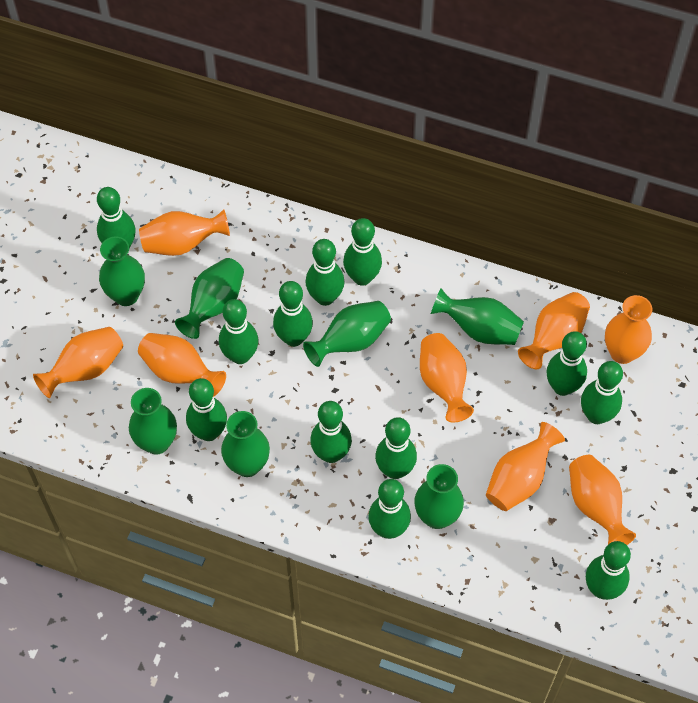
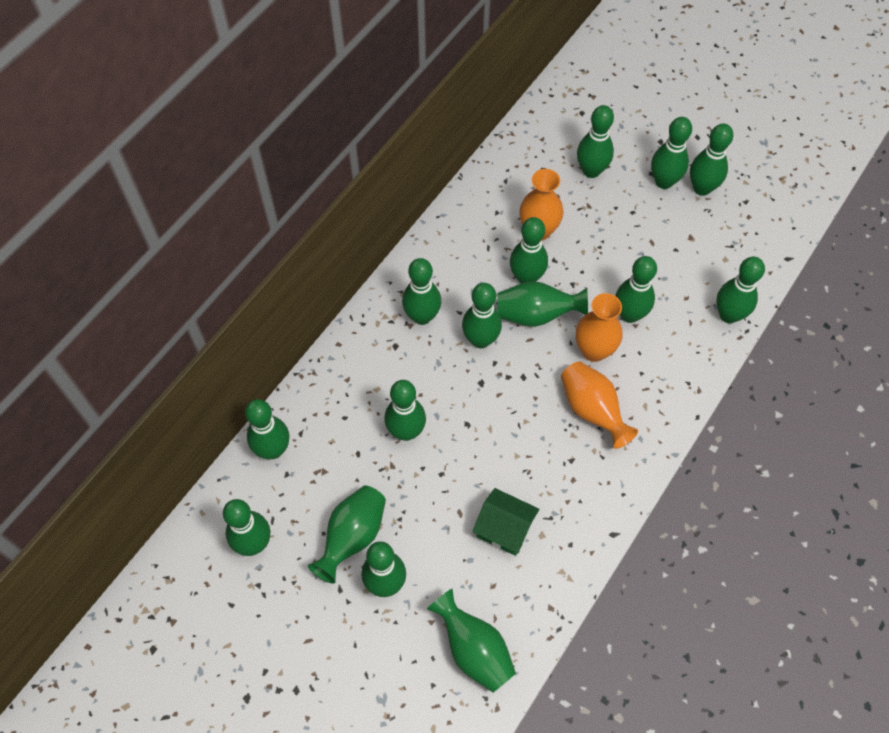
green house: none = 0 -> [473,488,539,556] = 1
green vase: [99,236,145,306] [129,388,177,455] [175,258,244,339] [221,411,270,477] [303,301,391,367] [414,464,464,529] [431,288,524,345] = 7 -> [308,485,386,584] [427,589,516,693] [498,281,588,327] = 3
orange vase: [33,327,123,398] [138,333,226,397] [139,209,230,256] [420,333,474,423] [486,422,565,511] [518,292,590,369] [569,455,636,545] [605,295,652,364] = 8 -> [519,169,564,241] [561,362,638,449] [576,293,623,362] = 3

